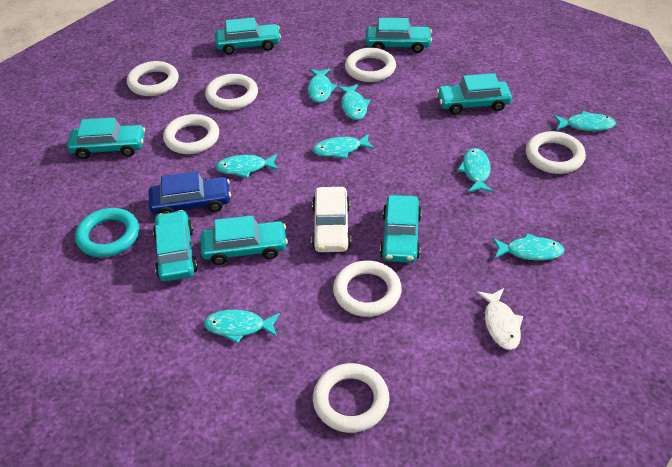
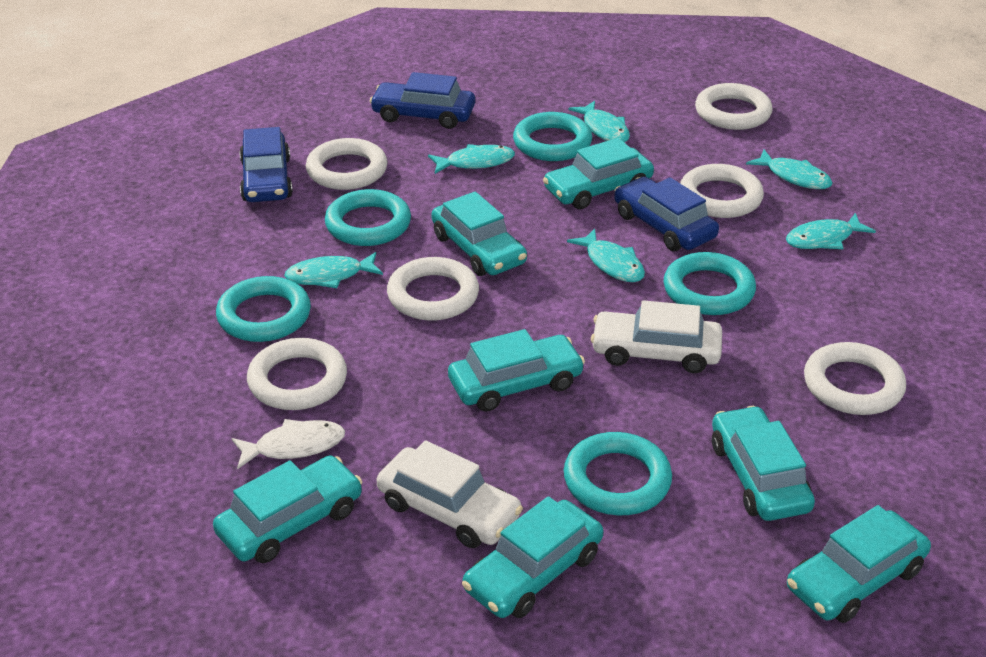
blue car: [149,171,231,214] = 1 -> [239,127,293,202] [370,72,475,129] [614,176,719,251] = 3
turquoise fish: [204,310,280,343] [216,154,278,178] [308,69,337,103] [313,133,375,159] [338,84,371,120] [458,148,493,192] [493,233,565,261] [554,111,616,131] = 8 -> [284,252,383,288] [428,144,515,174] [567,229,645,282] [568,101,630,142] [746,150,832,189] [786,213,876,249] = 6
turquoise ring: [75,208,139,257] = 1 -> [216,276,311,342] [325,189,411,246] [513,112,592,161] [564,432,672,515] [664,252,756,315] = 5
white car: [311,187,351,252] = 1 -> [376,440,523,548] [591,300,722,373] = 2
white ring: [127,61,179,96] [163,114,219,154] [205,74,258,110] [313,363,389,433] [333,261,402,317] [345,48,396,82] [526,131,586,174] = 7 -> [247,338,347,410] [306,138,387,190] [387,257,479,321] [680,164,764,218] [695,83,773,130] [804,342,906,415] = 6

